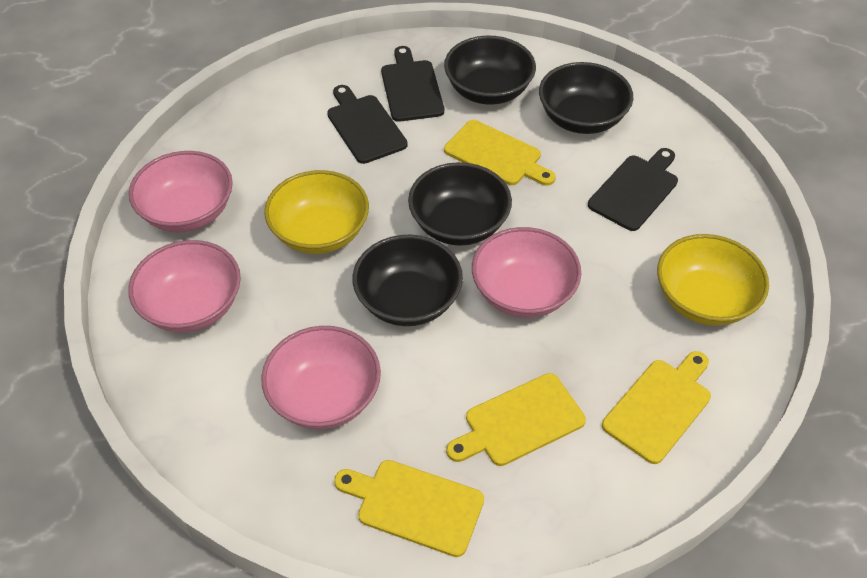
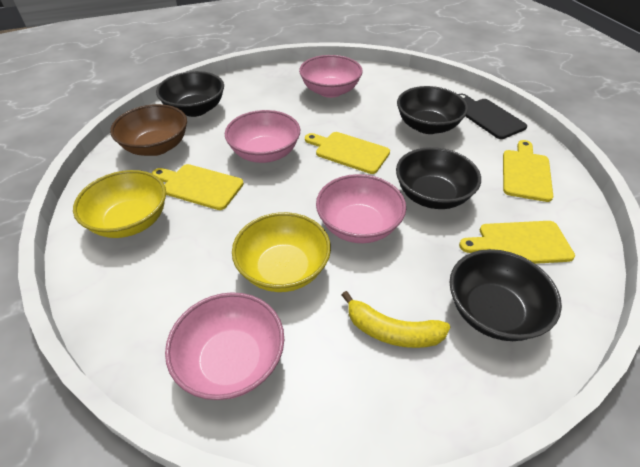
black cutting board: [327,85,408,164] [381,46,444,122] [588,148,678,231] = 3 -> [459,94,527,139] = 1
brown bowl: none = 0 -> [110,104,187,156] = 1
yellow banana: none = 0 -> [342,291,450,348] = 1

